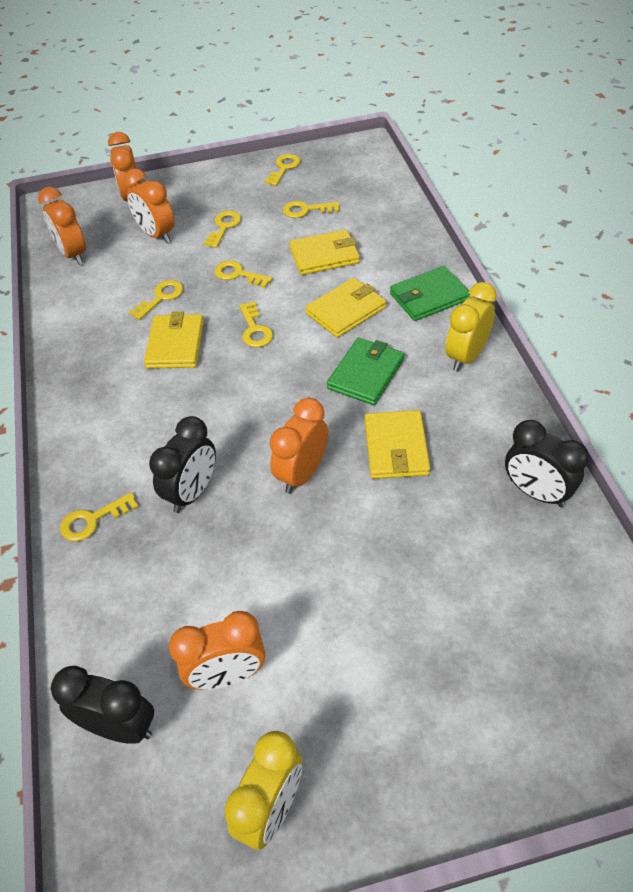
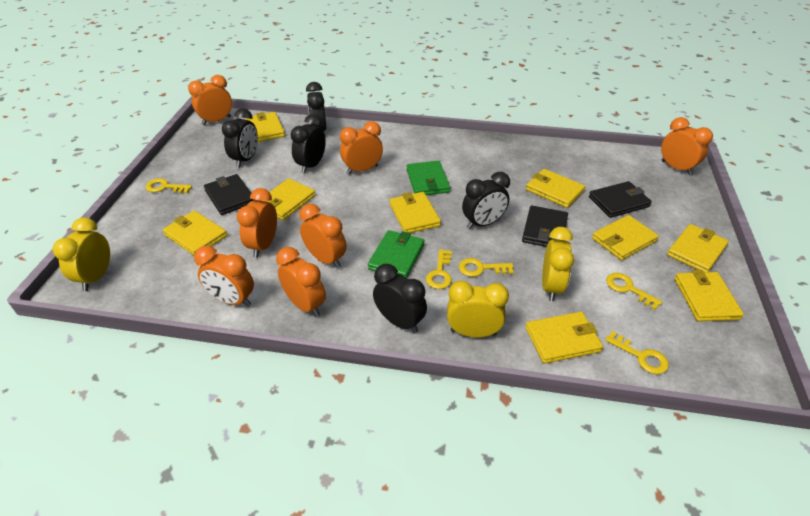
black clock: [51,665,154,744] [149,416,216,513] [505,420,589,507] = 3 -> [222,108,258,168] [291,114,326,174] [306,82,327,131] [373,264,427,333] [462,172,510,229] = 5
black wallet: none = 0 -> [204,174,254,215] [522,205,568,247] [589,181,652,218] = 3
orange clock: [38,187,86,265] [108,132,140,201] [124,168,175,243] [169,611,265,690] [270,398,328,494] = 5 -> [188,75,232,125] [194,246,254,307] [237,188,277,258] [276,247,326,317] [299,204,346,268] [340,121,383,174] [661,117,713,175] = 7
yellow clock: [224,731,302,850] [445,282,497,371] = 2 -> [53,217,110,291] [447,280,509,338] [542,227,574,301] = 3
yellow key: [60,492,138,541] [129,280,183,320] [204,211,241,248] [214,260,272,288] [239,302,273,347] [265,154,300,186] [283,201,340,218] = 7 -> [146,178,192,193] [426,249,452,289] [459,258,514,277] [605,331,669,374] [606,273,662,310] = 5
yellow wallet: [144,312,204,369] [289,229,360,275] [305,278,386,338] [365,410,430,479] = 4 -> [163,211,227,255] [245,112,285,142] [260,178,316,220] [390,192,441,233] [525,312,603,364] [526,169,585,208] [592,215,659,260] [667,224,729,272] [675,270,744,321] = 9

